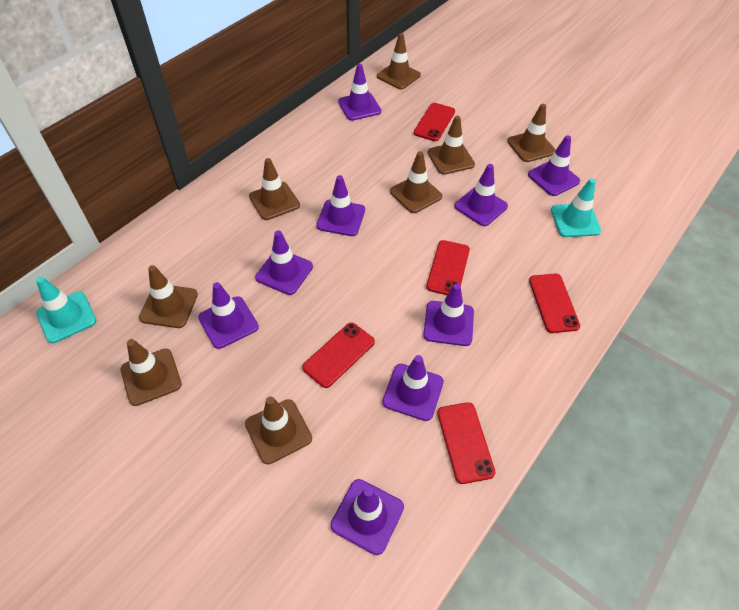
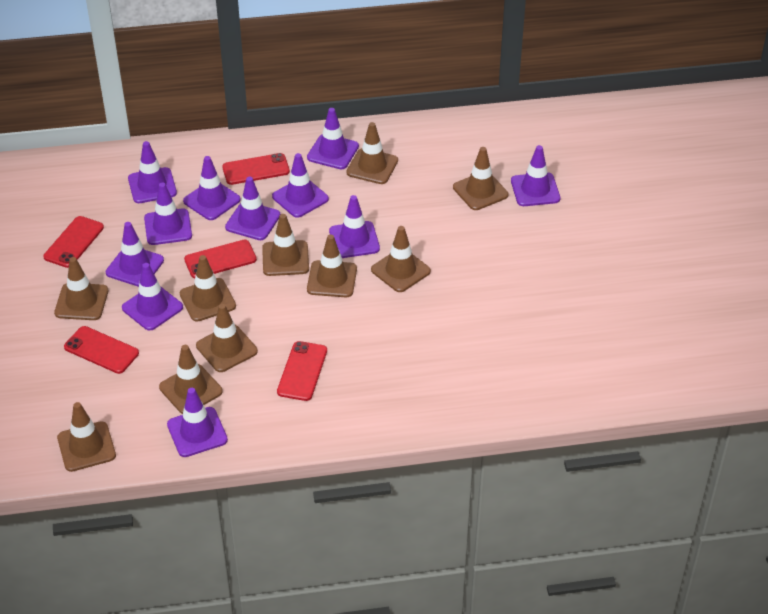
brown traffic cone: [121,339,182,406] [139,265,198,328] [245,396,312,464] [249,158,300,220] [377,33,421,89] [390,151,442,213] [427,116,475,175] [507,104,556,162] = 8 -> [54,257,108,320] [57,402,116,472] [159,345,223,414] [180,255,236,322] [196,304,258,372] [262,214,309,276] [307,234,357,297] [346,122,398,184] [371,226,431,292] [453,147,508,210] = 10
purple traffic cone: [198,282,259,349] [255,230,313,295] [316,175,365,236] [330,479,404,555] [338,64,381,121] [382,355,444,421] [423,284,474,346] [454,164,508,226] [528,135,580,196] = 9 -> [106,222,164,287] [122,263,183,330] [128,141,177,203] [144,183,192,245] [167,388,228,457] [183,156,241,220] [225,177,281,240] [272,153,329,218] [307,108,359,169] [329,195,380,258] [511,145,560,206] = 11
turquoise traffic cone: [36,277,97,343] [551,178,601,237] = 2 -> none = 0

